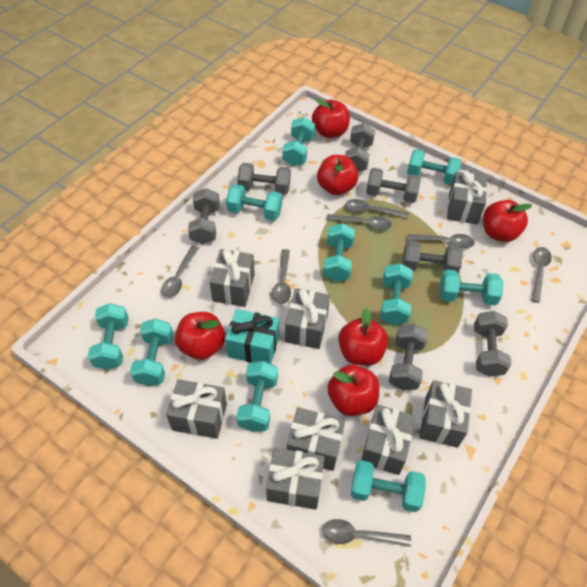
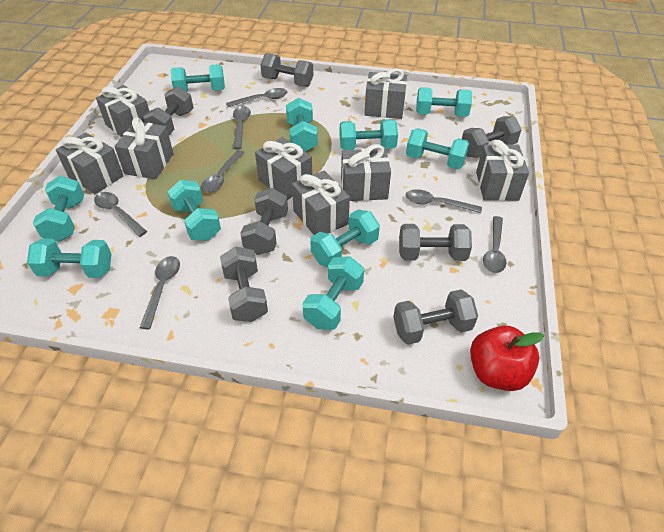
red apple: [175,312,225,360] [312,99,350,138] [317,155,358,195] [327,364,379,416] [338,308,388,366] [483,200,532,242] = 6 -> [470,325,544,391] = 1
turquoise gift: [225,309,279,364] = 1 -> none = 0

